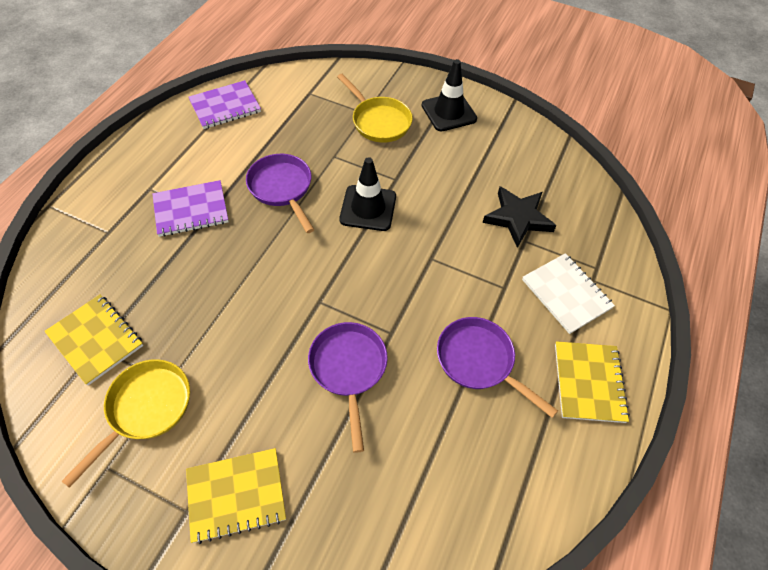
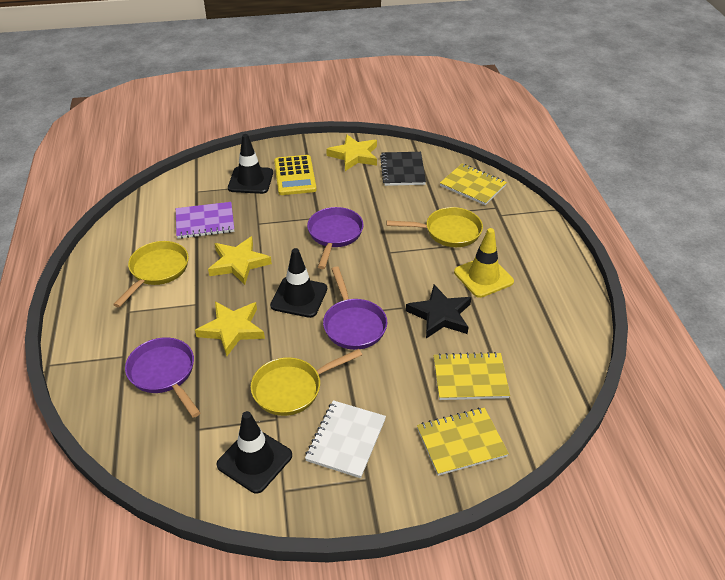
black notebook: none = 0 -> [380,152,426,186] = 1
black traffic cone: [339,157,396,231] [422,59,477,132] = 2 -> [216,411,292,494] [228,134,273,194] [270,248,327,318] = 3
purple notebook: [152,180,229,237] [188,80,261,129] = 2 -> [176,202,234,239] = 1
yellow calculator: none = 0 -> [274,155,317,195] = 1
yellow pan: [61,359,190,488] [337,74,413,143] = 2 -> [113,241,189,308] [251,349,362,416] [387,207,483,247] = 3
yellow star: none = 0 -> [195,302,265,356] [208,236,272,285] [326,134,377,171] = 3
yellow traffic cone: none = 0 -> [454,228,514,298] = 1

